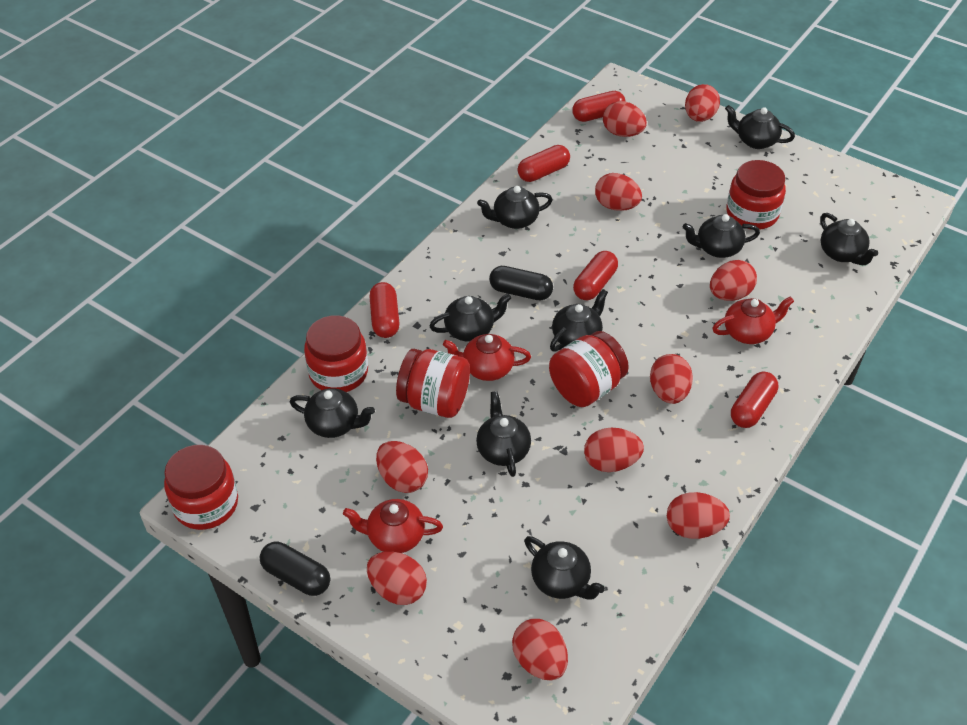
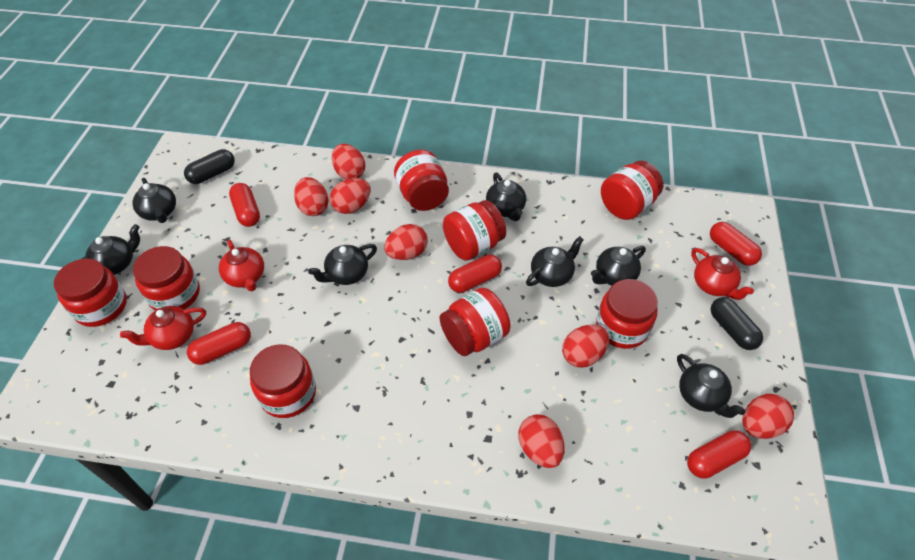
black teapot: [290,388,375,438] [429,293,511,342] [476,391,531,477] [477,186,553,229] [524,536,605,600] [550,289,608,351] [683,214,760,258] [725,105,795,149] [820,213,878,265] = 9 -> [82,224,140,275] [132,178,176,223] [308,244,377,285] [486,173,526,221] [526,236,584,287] [591,246,646,286] [677,354,745,418] = 7
red egg: [367,552,427,605] [376,441,428,493] [512,619,568,680] [584,428,644,472] [595,173,642,211] [603,101,647,137] [650,354,693,404] [667,492,730,539] [685,84,720,122] [710,260,757,301] = 10 -> [294,177,329,216] [330,178,371,214] [332,144,365,180] [384,224,428,260] [518,414,565,468] [562,324,609,368] [742,394,794,439] = 7
red jar: [164,445,238,530] [304,315,368,392] [396,349,470,418] [549,331,629,407] [726,160,786,230] = 5 -> [54,258,127,327] [133,246,200,311] [250,344,316,418] [394,150,449,211] [440,287,511,356] [443,200,506,261] [596,279,658,349] [601,161,663,220] = 8

